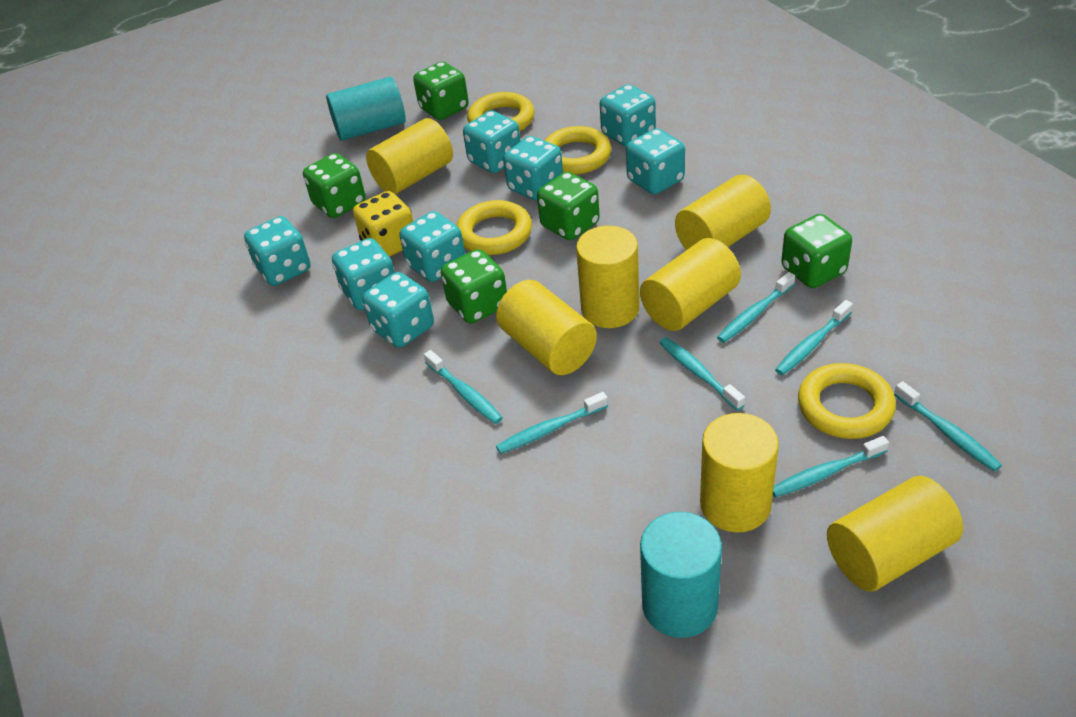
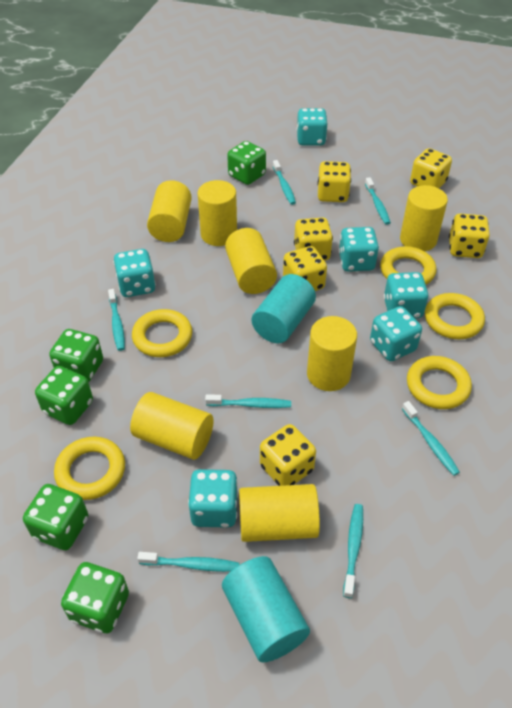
turquoise dice: [244,216,311,286] [332,238,395,310] [362,272,434,348] [399,211,465,282] [463,111,520,173] [503,136,563,201] [600,84,656,146] [626,128,685,194] = 8 -> [113,249,156,297] [188,469,238,528] [296,108,328,145] [339,227,379,272] [370,306,422,361] [384,272,429,319] = 6
yellow dice: [353,191,413,257] = 1 -> [260,424,316,486] [283,246,327,291] [294,218,333,261] [317,161,351,202] [410,148,452,188] [449,213,490,258] = 6
yellow ring: [456,200,532,255] [467,92,534,132] [544,126,611,174] [798,363,896,439] = 4 -> [54,437,125,500] [132,309,192,357] [380,246,436,285] [407,356,472,409] [425,293,485,339] = 5

